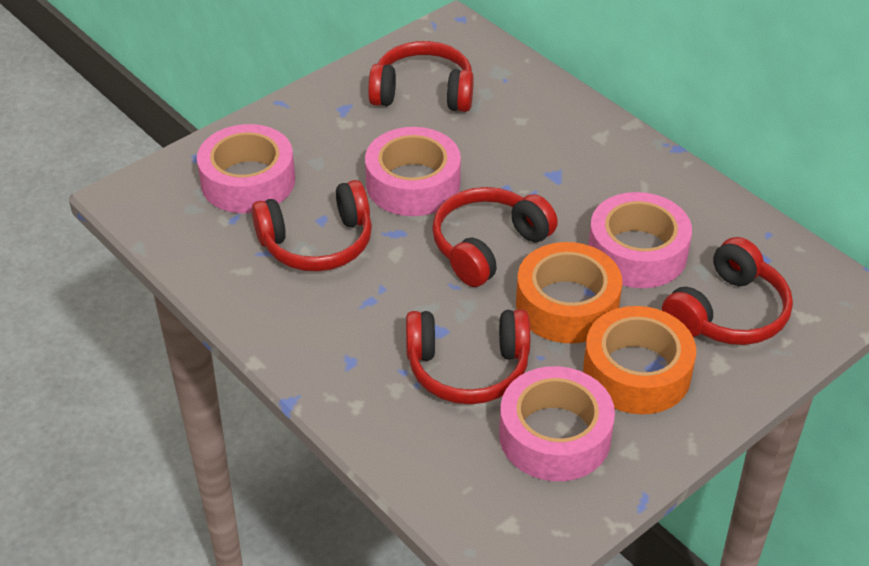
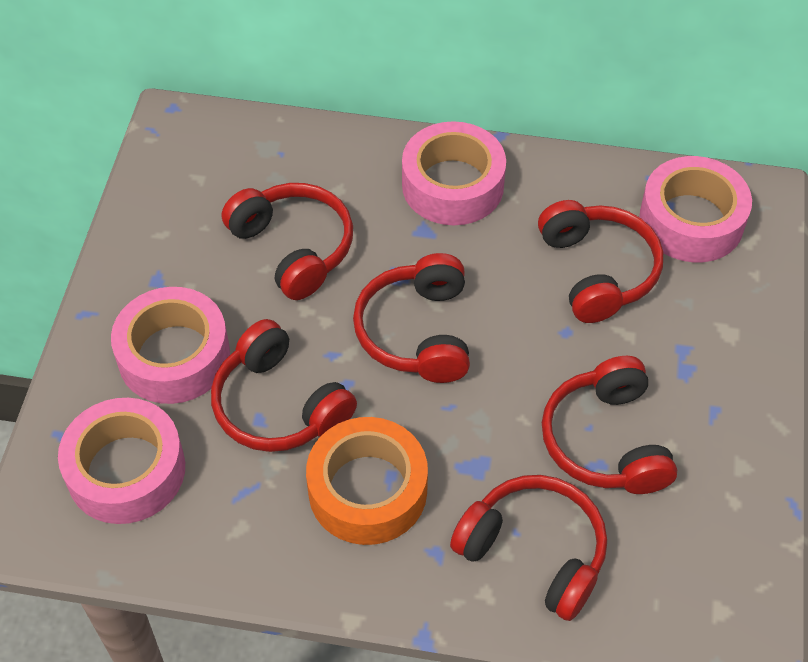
orange tape: [516,242,622,343] [583,306,696,414] = 2 -> [306,417,428,545] = 1
red headphones: [252,180,372,272] [368,41,474,112] [406,309,530,405] [432,187,558,287] [662,237,793,345] = 5 -> [211,319,357,452] [222,183,353,300] [353,253,470,383] [450,475,607,621] [538,200,663,323] [542,356,677,494] = 6

